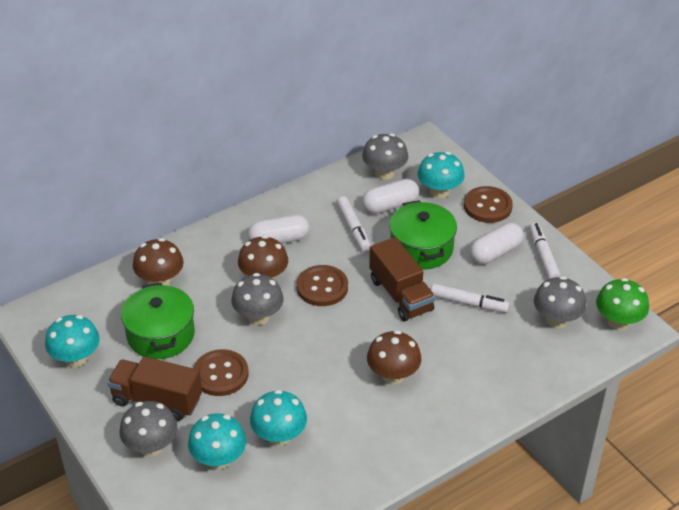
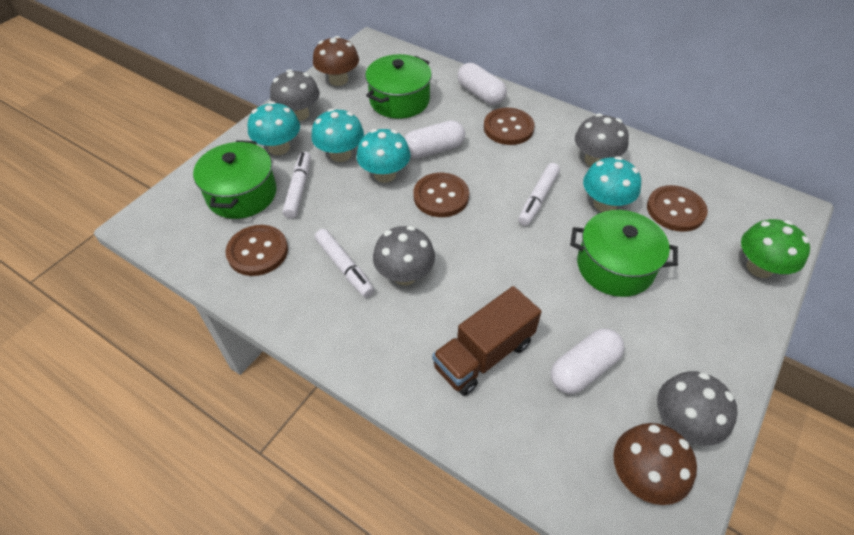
brown button: [193,349,249,396] [296,265,348,306] [464,186,513,223] = 3 -> [225,225,288,276] [414,173,469,217] [484,108,535,145] [647,185,708,232] = 4
brown mushroom: [133,238,184,286] [238,235,288,280] [367,330,421,384] = 3 -> [313,36,359,86] [613,423,697,505] = 2
brown truck: [107,356,202,421] [369,237,435,321] = 2 -> [432,286,542,396] = 1
green pot: [121,282,195,359] [389,200,457,270] = 2 -> [193,140,277,219] [365,54,432,119] [570,210,678,297] = 3

